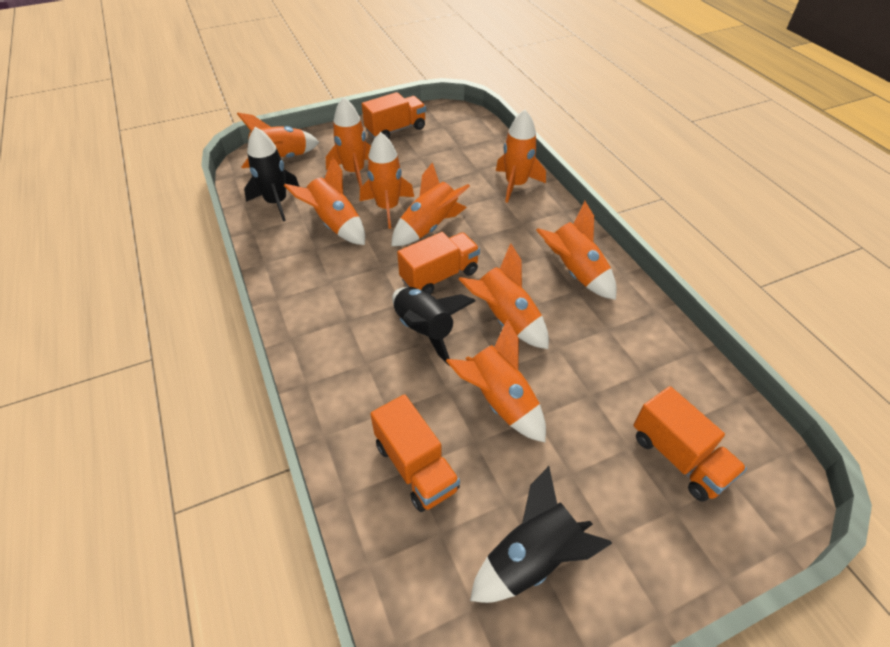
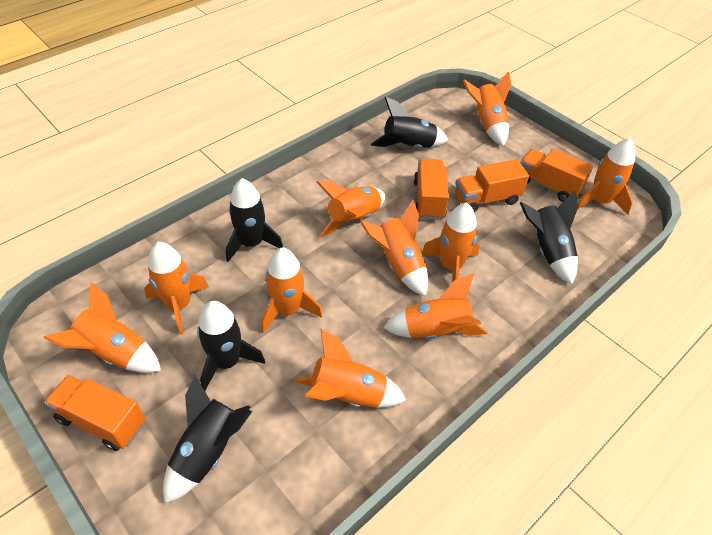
black rocket: [244,127,300,222] [392,287,475,366] [470,466,612,603] = 3 -> [163,375,252,504] [197,301,265,391] [226,178,283,262] [371,97,448,148] [520,190,578,284] = 5
orange rocket: [237,113,319,168] [284,156,365,245] [326,97,371,188] [360,132,414,229] [391,162,470,246] [446,319,546,442] [459,243,549,349] [496,110,546,203] [536,201,617,300] = 9 -> [44,283,161,373] [144,242,209,335] [261,247,323,333] [295,329,406,408] [316,180,385,237] [360,200,428,297] [383,273,488,339] [422,202,479,282] [463,72,511,146] [577,138,635,215] = 10

